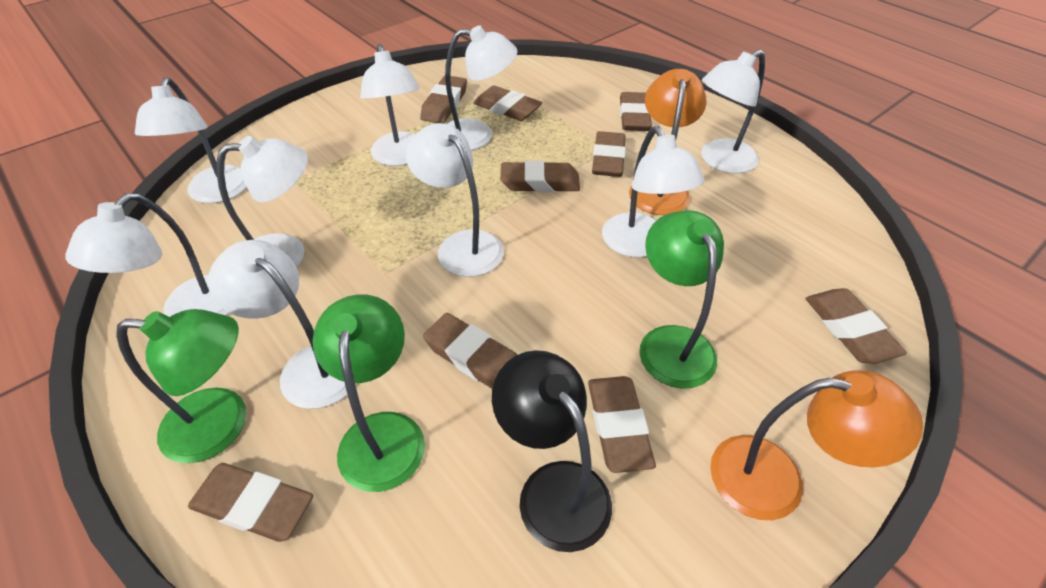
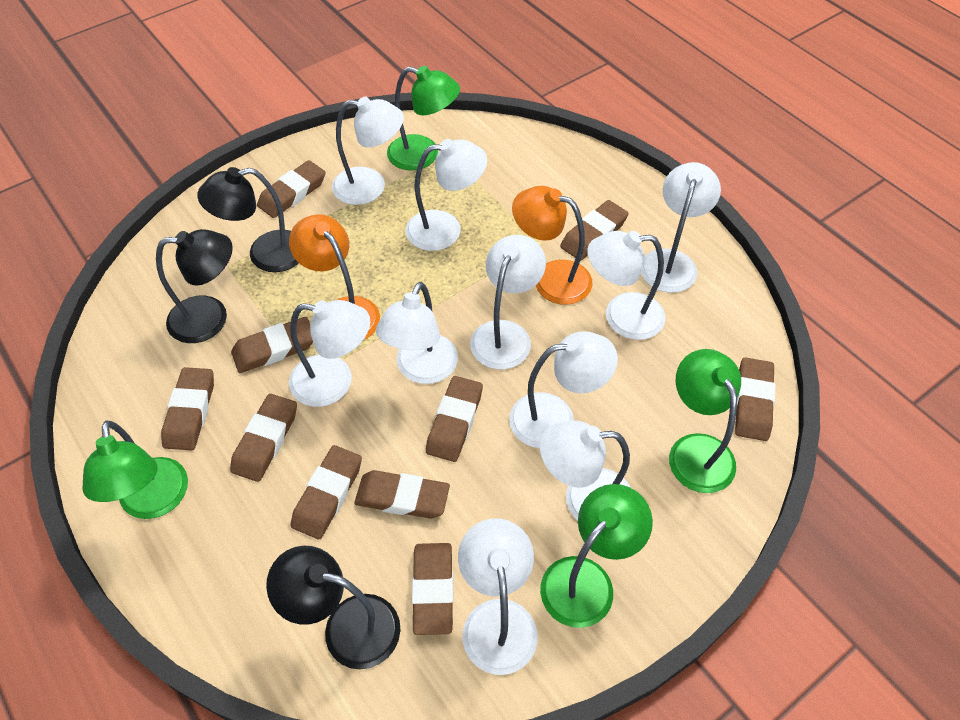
black lamp: [492,350,612,552] = 1 -> [156,229,233,343] [197,167,298,272] [266,546,400,670] = 3
brown eraser: [188,463,313,542] [420,76,467,123] [423,313,517,389] [473,86,542,121] [500,161,580,192] [588,376,656,473] [592,131,626,177] [620,92,652,131] [805,288,907,364] = 9 -> [161,367,214,450] [230,394,297,482] [231,317,313,373] [257,160,325,218] [291,445,362,539] [354,470,450,518] [412,543,453,635] [426,376,483,462] [560,200,629,261] [735,357,776,441] = 10
green lamp: [116,309,246,463] [313,294,425,492] [639,210,724,389] = 3 -> [82,421,188,519] [387,66,460,171] [540,484,653,628] [669,349,741,493] = 4
white lamp: [65,193,229,317] [135,77,247,203] [208,240,356,409] [217,136,308,267] [360,44,420,166] [406,123,504,277] [445,26,518,150] [602,126,704,257] [701,50,765,174] = 9 -> [289,300,370,407] [332,97,404,205] [376,282,458,384] [406,139,487,251] [458,519,538,675] [470,235,546,369] [509,331,618,448] [540,421,631,521] [587,231,665,340] [641,162,721,293] = 10

